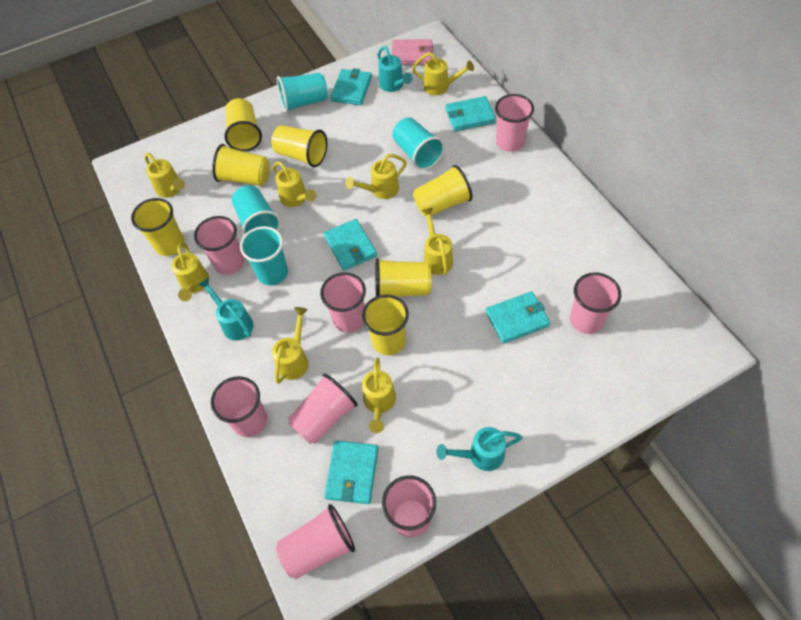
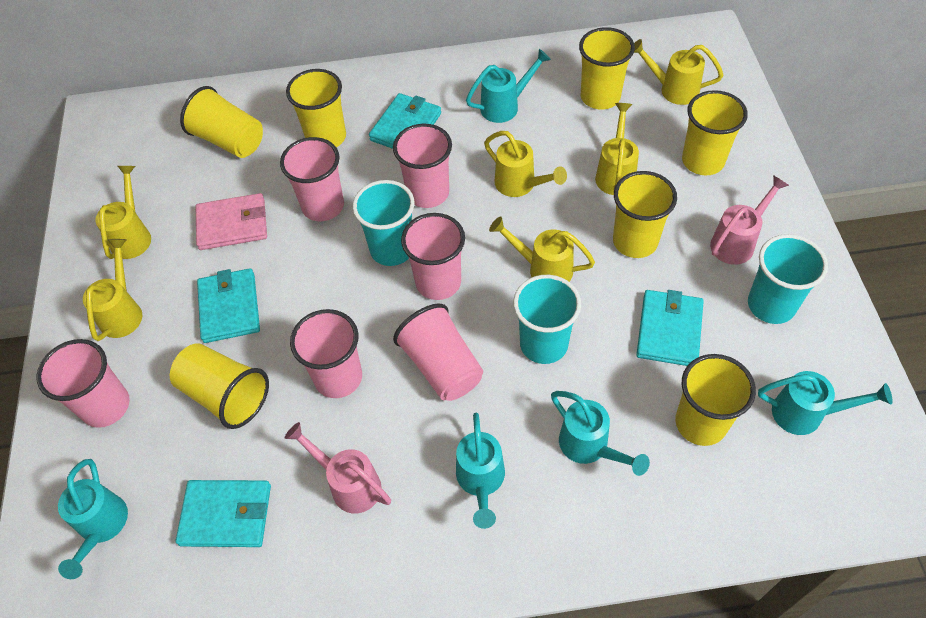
pink cup: [194,216,244,275] [211,376,267,437] [276,504,355,579] [288,373,358,444] [320,272,366,333] [382,475,436,537] [495,94,534,152] [570,272,621,334] = 8 -> [36,339,130,428] [280,137,344,221] [290,309,362,398] [393,124,452,208] [393,303,483,401] [401,213,465,300] = 6
pink watering can: none = 0 -> [284,422,391,514] [710,175,789,265] = 2
turquoise cup: [232,185,281,236] [240,226,288,285] [277,73,328,113] [392,117,445,170] = 4 -> [353,180,414,266] [513,275,581,364] [748,234,828,324] = 3
turquoise wallet: [323,219,377,271] [324,440,378,504] [330,68,372,105] [445,96,496,131] [485,291,550,344] = 5 -> [175,480,271,547] [197,268,260,343] [369,93,441,149] [636,290,704,366] = 4
turquoise watering can: [198,277,254,341] [377,46,413,92] [436,427,523,471] = 3 -> [58,459,128,579] [456,413,505,529] [466,49,551,123] [551,391,650,476] [758,371,893,435] = 5
yellow watering can: [145,153,185,198] [171,243,209,301] [272,161,317,207] [272,307,309,384] [345,154,407,199] [362,358,396,433] [412,52,474,95] [422,207,453,275] = 8 -> [83,239,142,341] [95,166,151,259] [484,131,567,197] [489,216,595,282] [595,103,639,195] [634,39,723,105] = 6

